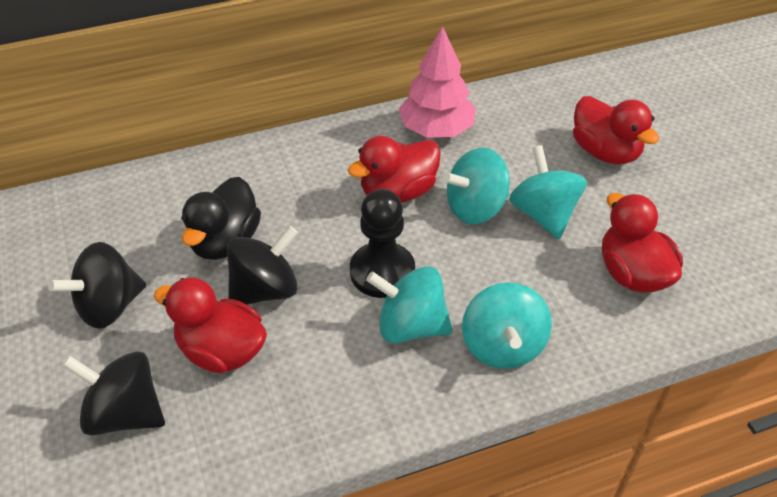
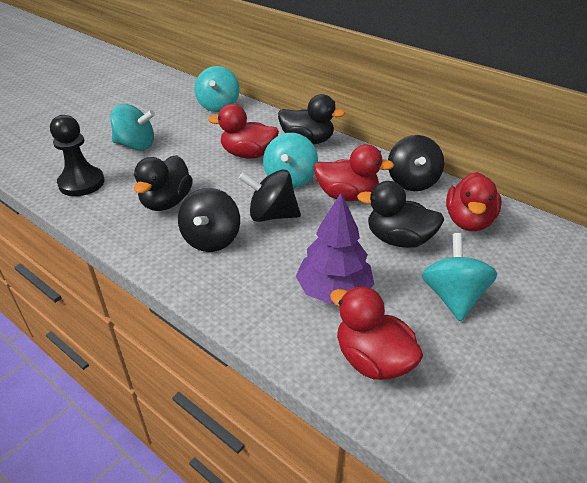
black duck: [181,177,261,260] = 1 -> [134,155,193,211] [278,94,345,145] [357,181,444,248] = 3
pink tree: [399,26,476,138] = 1 -> none = 0
purple tree: none = 0 -> [296,193,374,305] = 1

